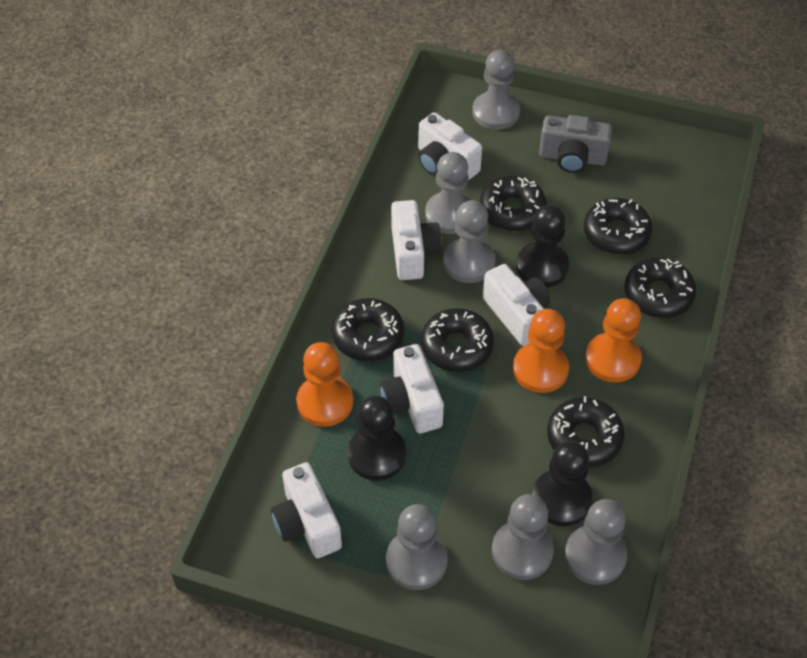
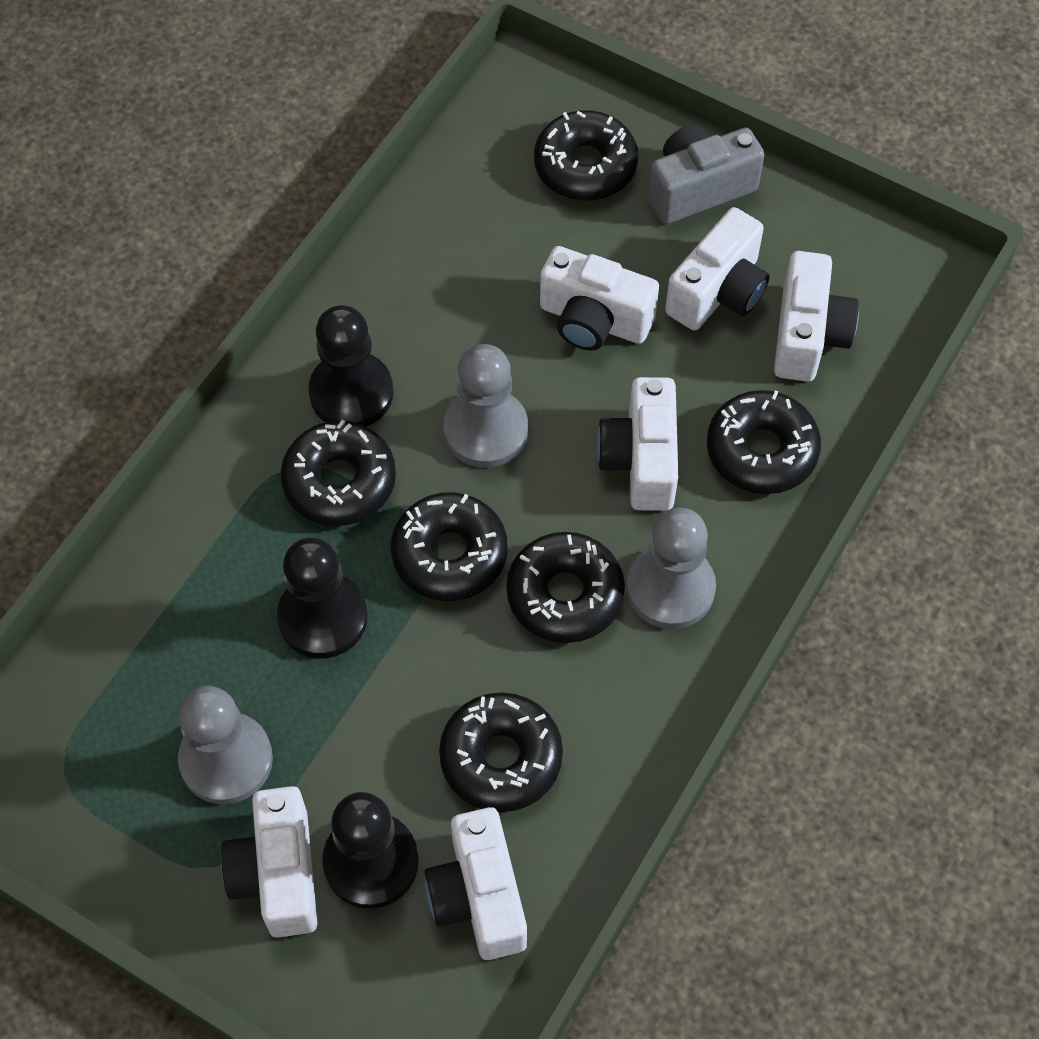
grey pawn: [386,504,448,590] [425,152,472,234] [443,200,495,283] [472,49,520,130] [492,494,554,580] [565,499,627,585] = 6 -> [178,686,273,805] [443,344,528,468] [627,508,716,629] = 3
orange pawn: [296,342,353,427] [513,309,569,393] [585,298,642,383] = 3 -> none = 0
white camera: [271,462,342,558] [380,344,444,433] [391,200,442,280] [418,112,482,181] [483,264,550,346] = 5 -> [221,786,317,937] [425,807,527,960] [540,246,659,351] [596,377,678,511] [665,207,769,330] [774,251,859,382] = 6

